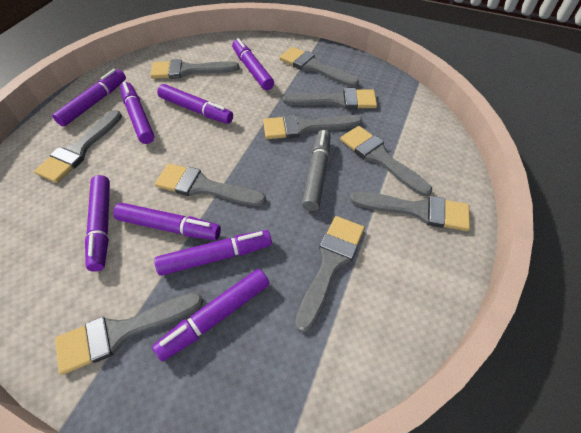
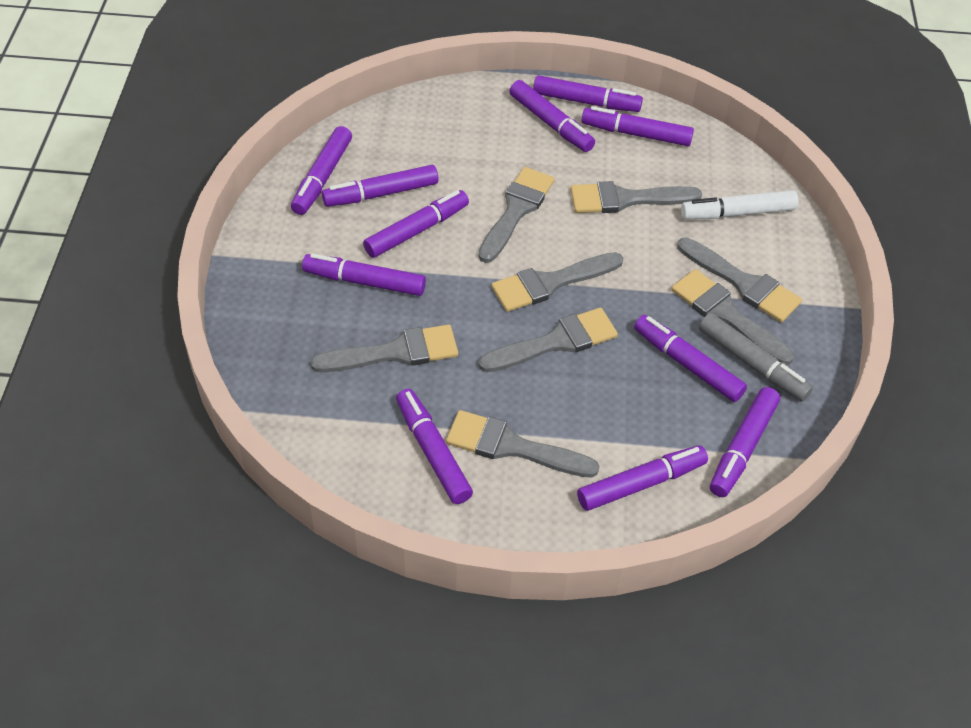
grey brush: [34,110,122,183] [55,292,203,375] [150,59,239,79] [155,164,266,206] [263,114,362,139] [279,47,359,87] [282,88,377,109] [295,216,365,333] [340,126,432,196] [350,191,470,231] = 10 -> [310,325,458,372] [446,410,599,478] [478,167,555,263] [478,308,618,372] [491,252,623,312] [571,181,702,213] [672,269,794,365] [677,237,802,322] = 8
purple marker: [52,69,126,127] [85,175,110,272] [113,203,221,240] [120,82,154,144] [152,269,269,361] [154,230,272,276] [157,84,233,124] [232,38,274,90] = 8 -> [291,126,352,215] [302,254,426,296] [322,165,438,207] [363,190,469,258] [396,389,473,504] [509,80,595,152] [533,75,643,112] [577,445,708,511] [582,106,694,146] [634,315,747,402] [710,387,780,497] = 11
white marker: none = 0 -> [681,190,798,220] = 1

